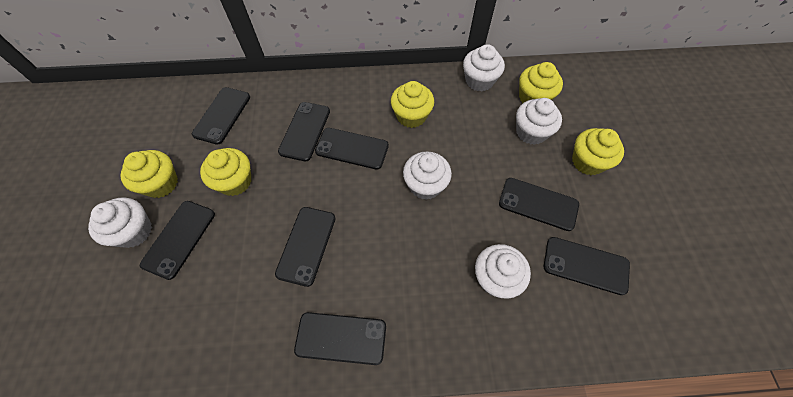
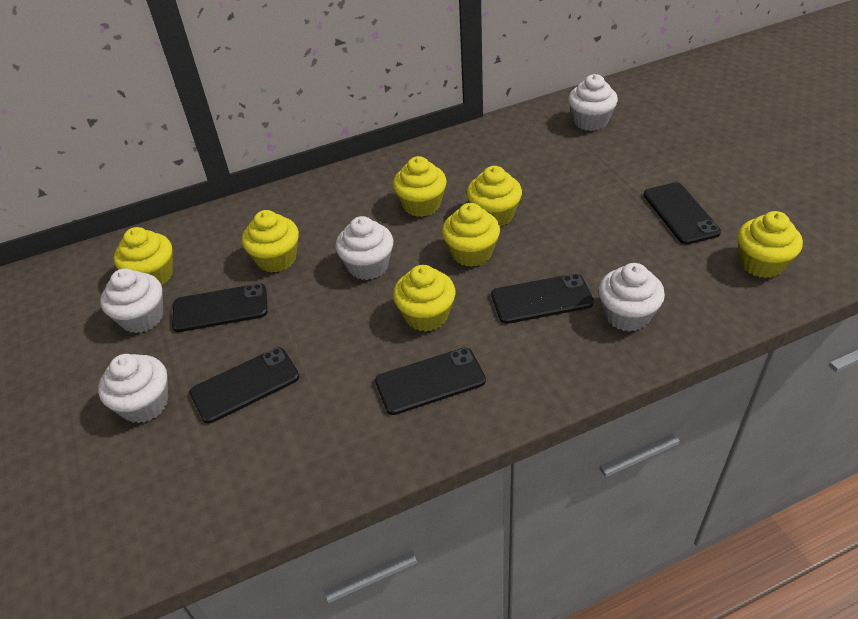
black phone: [140,201,215,280] [192,87,250,145] [275,207,336,287] [278,102,330,161] [294,312,386,365] [315,128,389,169] [499,178,579,231] [544,237,630,295] = 8 -> [172,284,268,332] [190,347,299,424] [375,348,486,415] [491,274,594,324] [643,182,721,245] = 5
yellow cupcake: [120,150,178,198] [200,148,251,196] [391,81,434,128] [519,62,563,103] [572,128,624,175] = 5 -> [114,227,173,285] [242,210,299,273] [393,156,447,217] [393,265,455,332] [442,203,500,267] [467,166,522,226] [738,211,803,278] = 7

